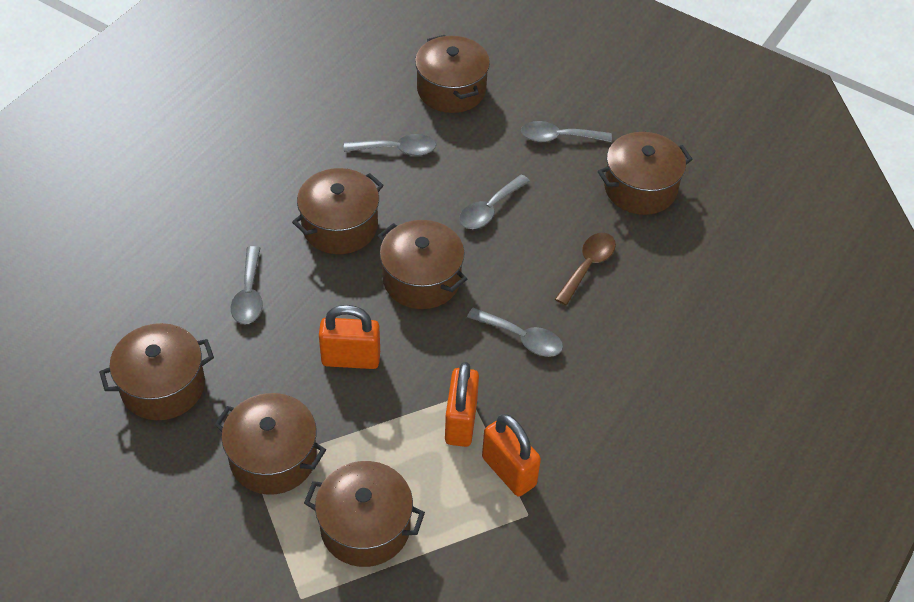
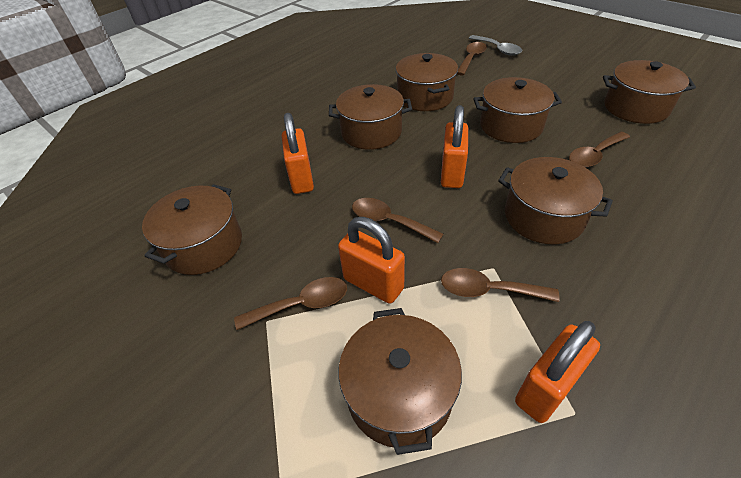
brown spoon: [555,233,616,305] = 1 -> [234,277,347,330] [352,198,444,243] [441,268,560,302] [457,42,487,75] [569,132,630,168] = 5
grey spoon: [231,246,263,324] [344,134,436,156] [459,174,530,229] [467,308,563,357] [521,121,612,142] = 5 -> [469,35,522,56] = 1
orange padlock: [319,305,380,369] [445,362,479,447] [482,414,541,496] = 3 -> [282,113,314,194] [338,217,405,304] [441,105,468,188] [515,321,600,423] = 4

